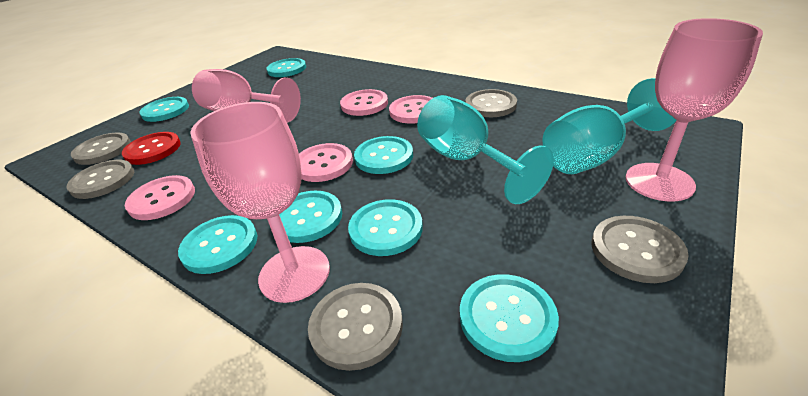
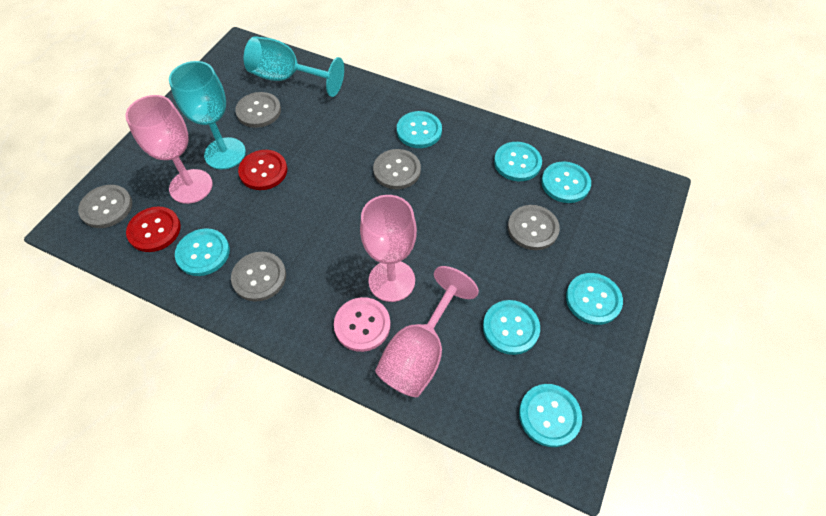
pink button: [125,175,195,220] [299,143,353,182] [340,89,388,116] [389,95,433,124] = 4 -> [334,297,391,352] = 1
red button: [122,132,181,165] = 1 -> [126,206,181,252] [238,150,287,190] = 2

